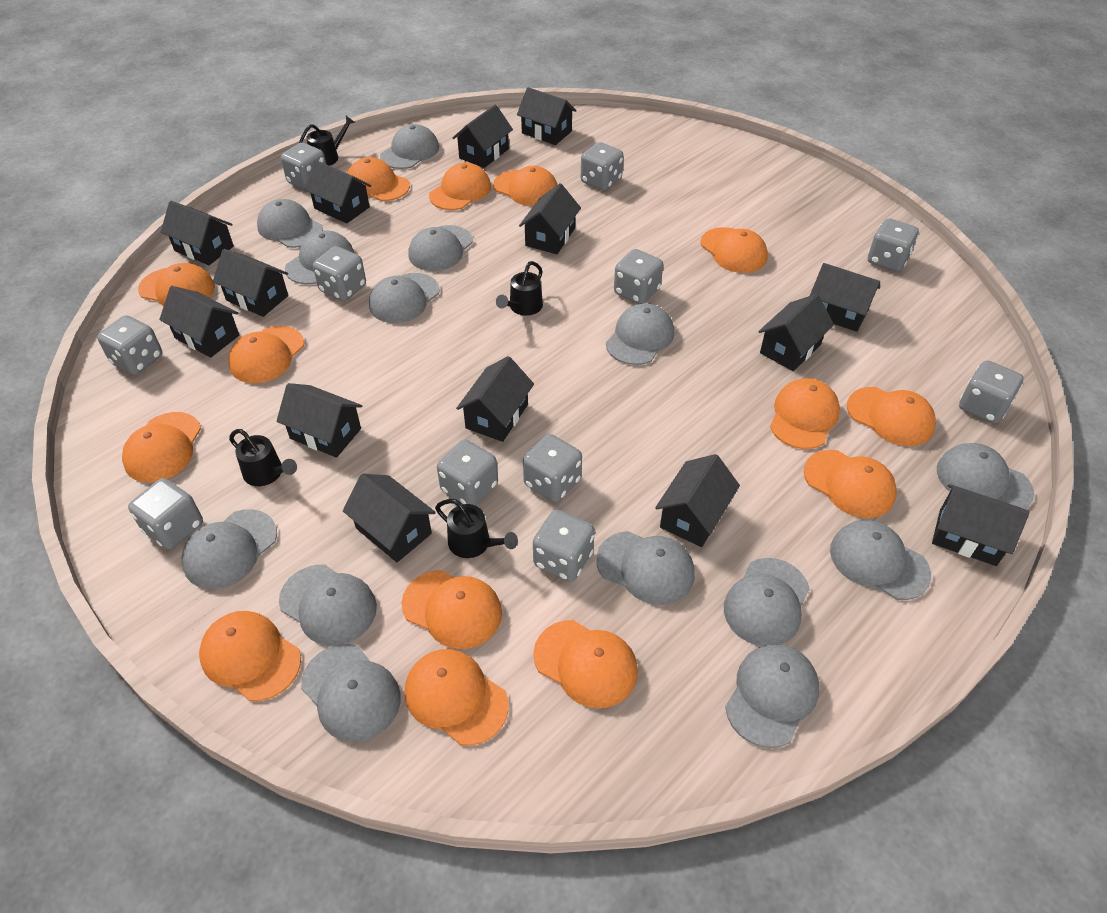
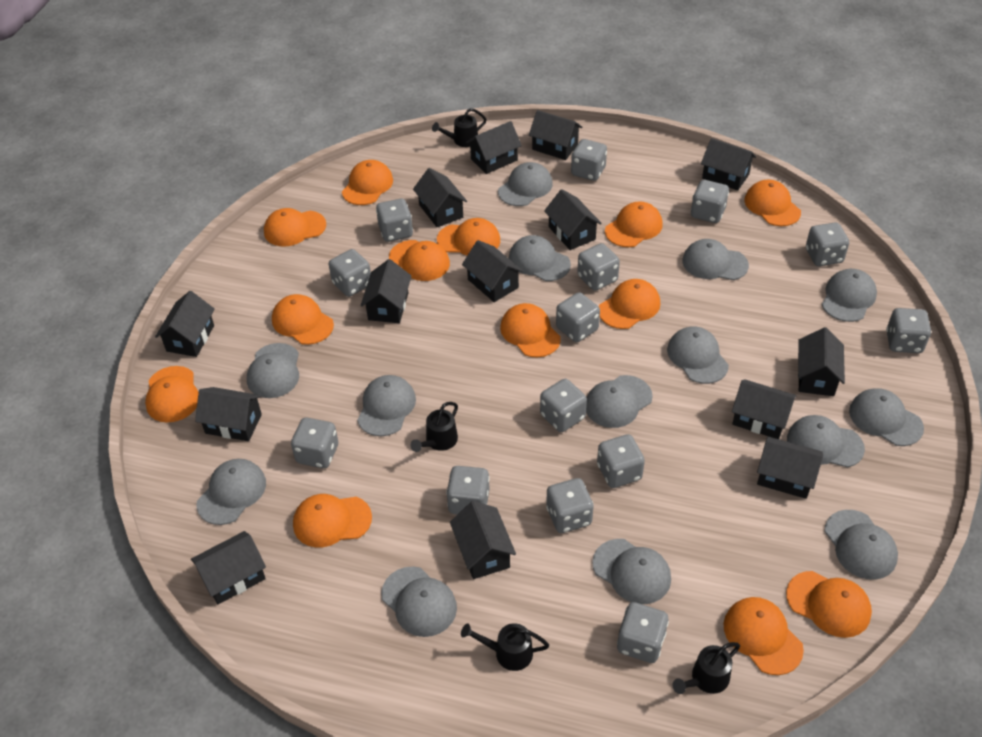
grey dice: [97,315,162,375] [128,478,203,549] [281,143,326,190] [313,246,366,301] [437,439,498,506] [523,434,582,502] [533,509,595,582] [581,142,624,191] [614,249,663,304] [868,218,919,272] [959,360,1024,424] = 11 -> [291,418,338,468] [329,249,371,297] [376,199,413,242] [446,466,490,515] [540,379,587,432] [546,478,594,533] [556,292,600,342] [571,139,607,181] [577,243,620,291] [597,434,645,488] [617,602,669,663] [691,180,729,223] [806,223,849,266] [886,308,931,353] = 14
orange cap: [122,412,201,482] [138,263,215,306] [199,611,301,701] [228,326,304,383] [347,157,410,201] [402,570,502,649] [405,649,509,746] [429,162,491,210] [493,166,557,206] [533,620,638,708] [700,227,768,273] [770,378,840,449] [804,450,897,518] [847,387,936,446] = 14 -> [145,366,199,423] [264,208,326,247] [272,294,334,345] [293,494,372,547] [342,160,393,205] [389,240,450,281] [437,218,500,256] [500,303,561,358] [599,279,660,329] [605,201,663,247] [724,597,804,675] [744,180,801,226] [786,571,872,638] = 13

